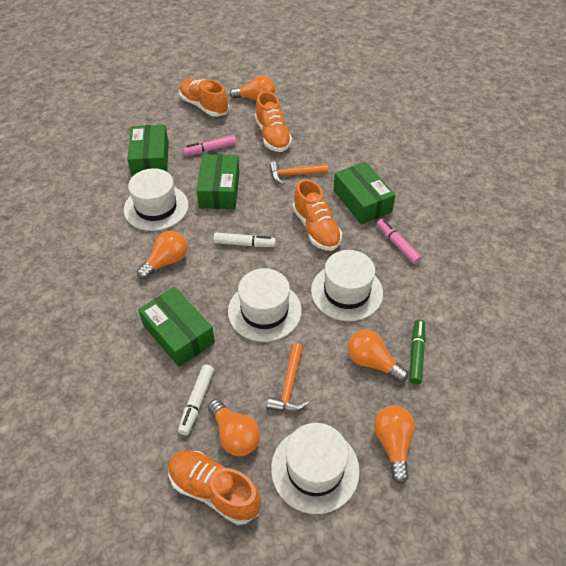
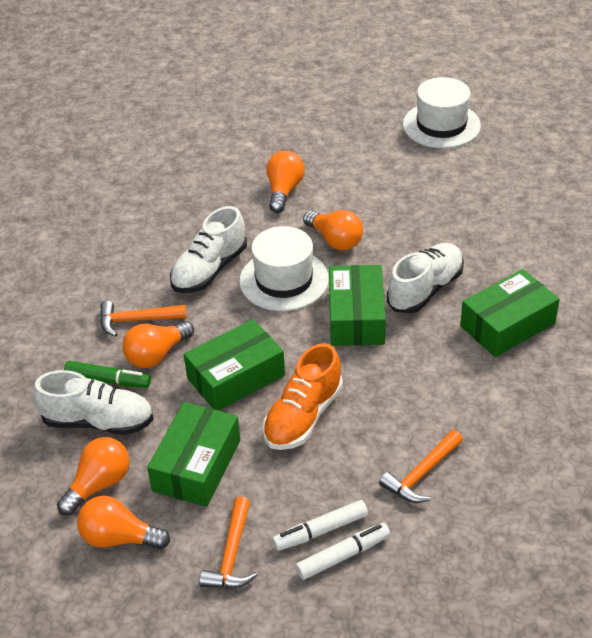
orange hammer: [267,343,309,412] [270,161,328,185] = 2 -> [100,301,187,337] [199,496,258,588] [379,430,463,503] = 3
orange shoe: [168,450,261,525] [179,79,229,117] [255,91,292,152] [293,179,342,251] = 4 -> [262,343,343,450] = 1
pink marker: [183,135,236,156] [377,219,422,265] = 2 -> none = 0
white hat: [124,168,188,231] [228,268,302,342] [271,423,360,514] [311,250,383,321] = 4 -> [239,226,329,311] [403,77,481,148] = 2
white shoe: none = 0 -> [33,370,153,435] [170,206,247,293] [387,243,464,313] = 3

